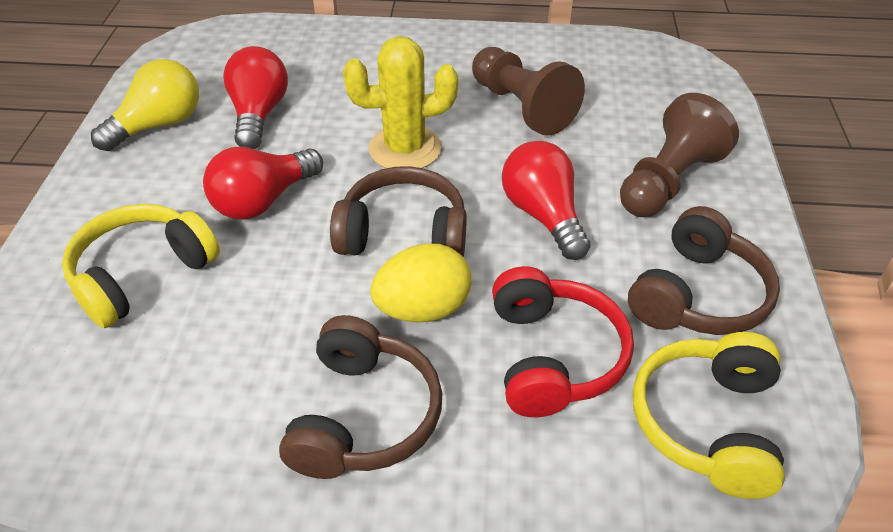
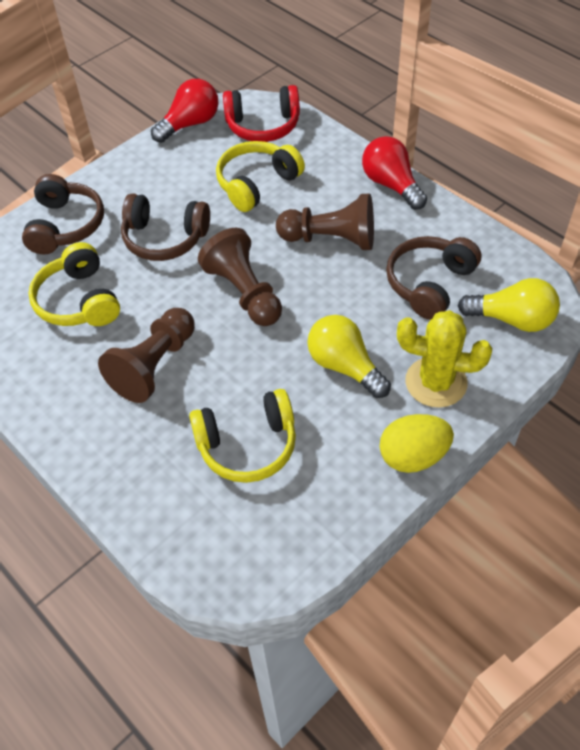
brown pawn: [472,47,585,136] [620,93,739,217] = 2 -> [98,308,195,403] [198,228,282,326] [276,193,374,250] = 3
red light bulb: [203,147,323,219] [223,46,288,149] [502,141,591,260] = 3 -> [151,79,219,143] [362,136,427,210] = 2
yellow headphones: [62,204,220,328] [633,332,785,499] = 2 -> [28,242,120,326] [189,389,296,483] [216,141,305,212] = 3
yellow light bulb: [91,59,199,151] = 1 -> [307,315,391,398] [458,278,560,332] = 2

